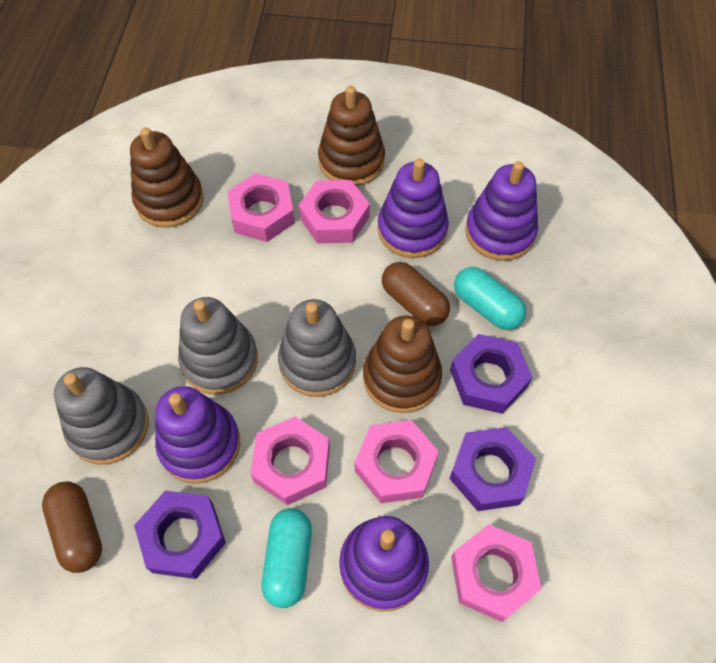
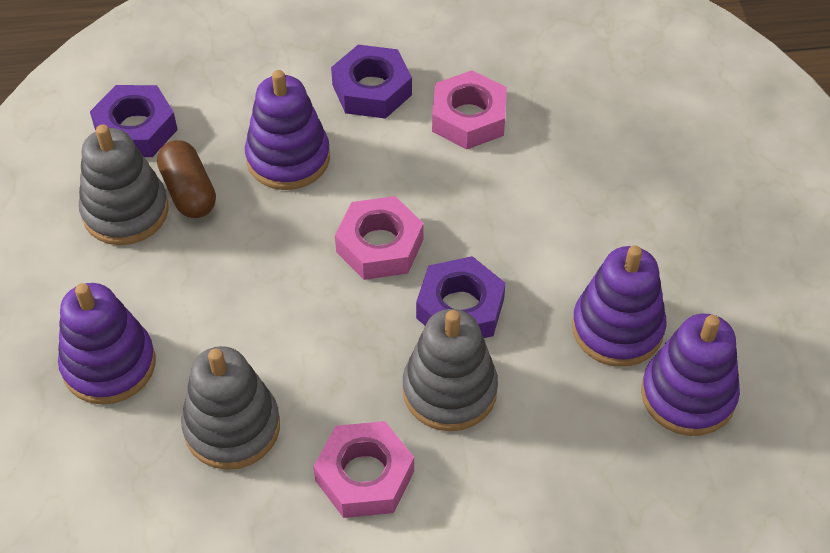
brown capsule: [42,481,102,573] [382,262,450,326] = 2 -> [157,140,216,218] = 1
brown stacking toy: [130,127,204,228] [318,86,385,186] [363,316,442,413] = 3 -> none = 0
pink nut: [227,173,295,242] [250,416,330,505] [298,180,370,243] [355,420,439,503] [451,524,542,622] = 5 -> [314,421,414,518] [335,196,424,280] [432,70,507,150] = 3
turquoise capsule: [262,508,312,608] [454,267,526,330] = 2 -> none = 0

